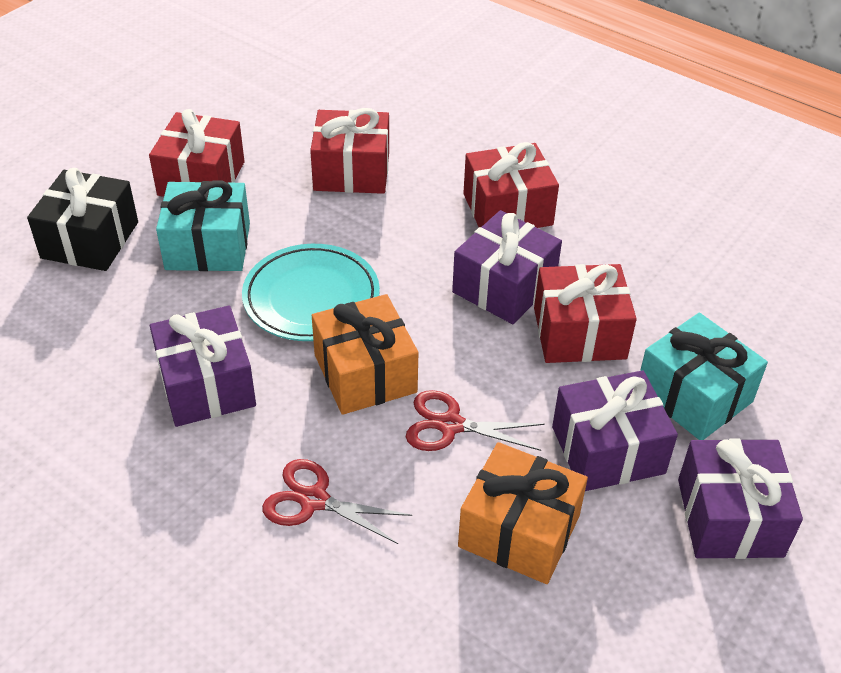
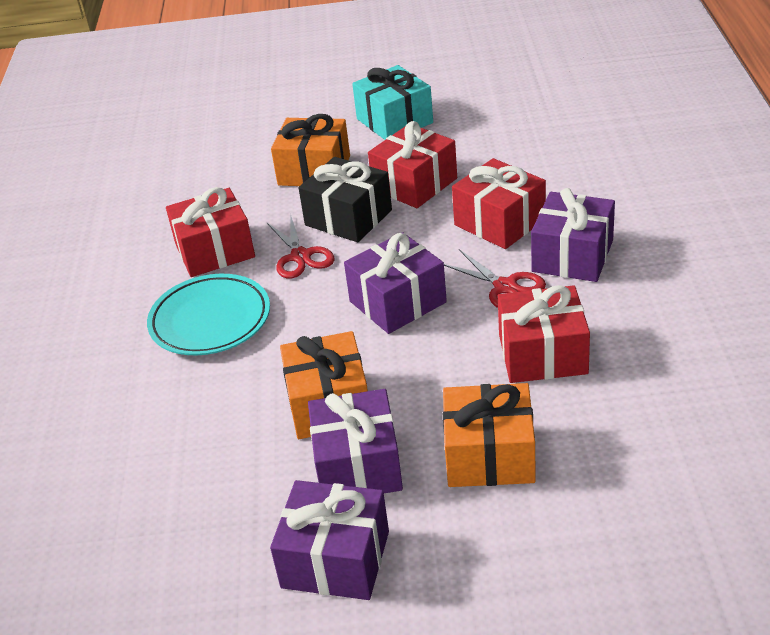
orange gift: [312,294,418,415] [458,442,588,584] = 2 -> [271,114,350,186] [280,331,368,439] [443,383,536,487] = 3
turquoise gift: [156,180,250,271] [640,313,768,440] = 2 -> [352,65,433,140] = 1

